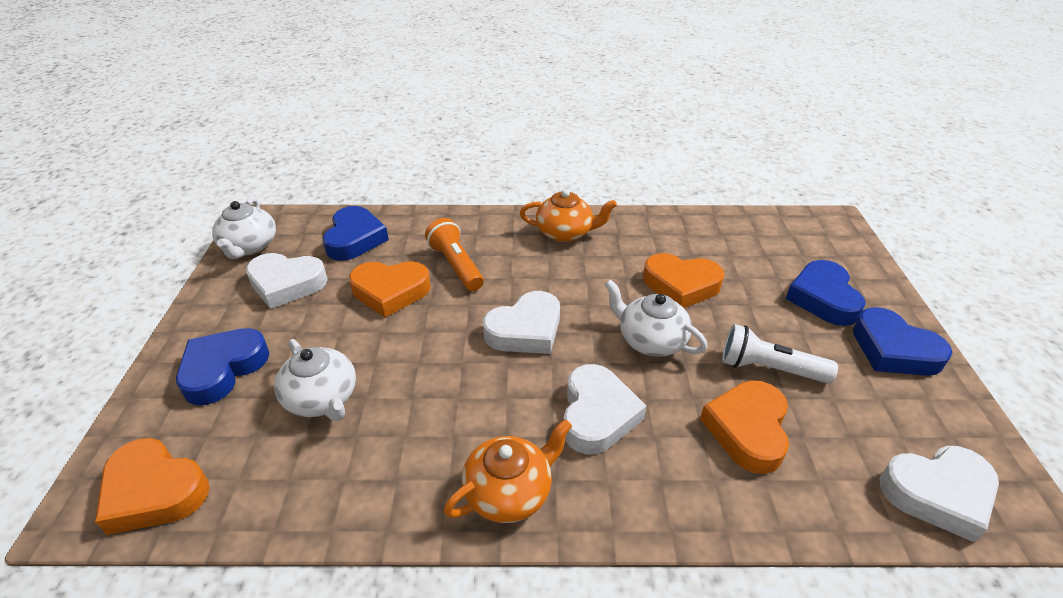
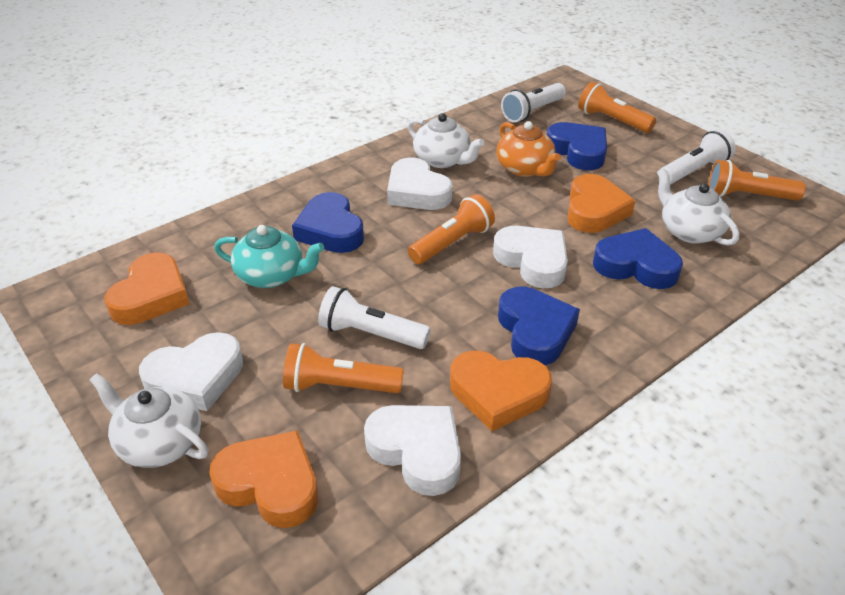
orange flashlight: [425,218,484,291] = 1 -> [283,343,404,393] [408,194,495,264] [578,82,656,133] [708,160,806,201] = 4
orange teapot: [444,419,572,523] [520,189,617,242] = 2 -> [496,121,561,177] = 1
turquoise teapot: none = 0 -> [214,225,325,288] = 1
white flashlight: [722,324,838,384] = 1 -> [318,286,431,349] [501,83,566,123] [661,129,736,185] = 3

